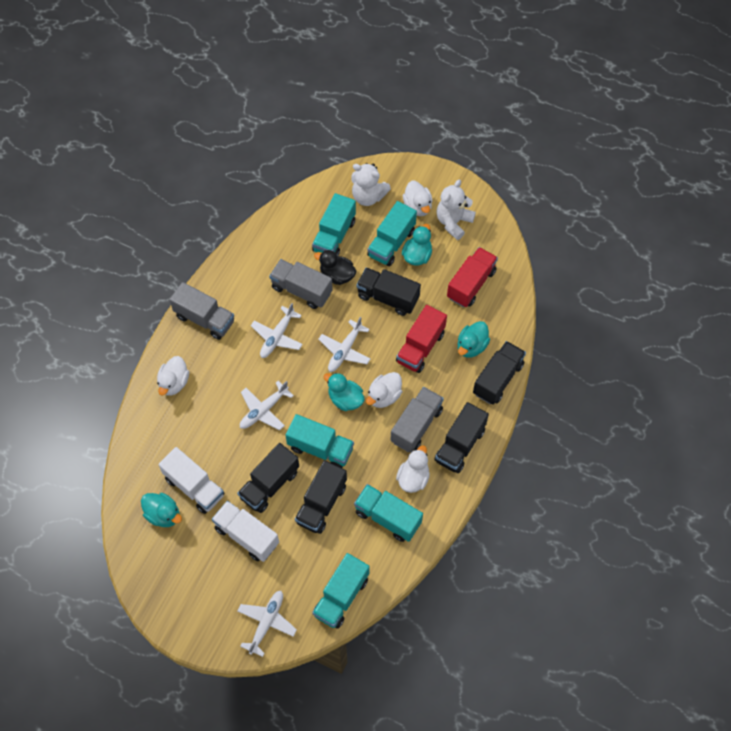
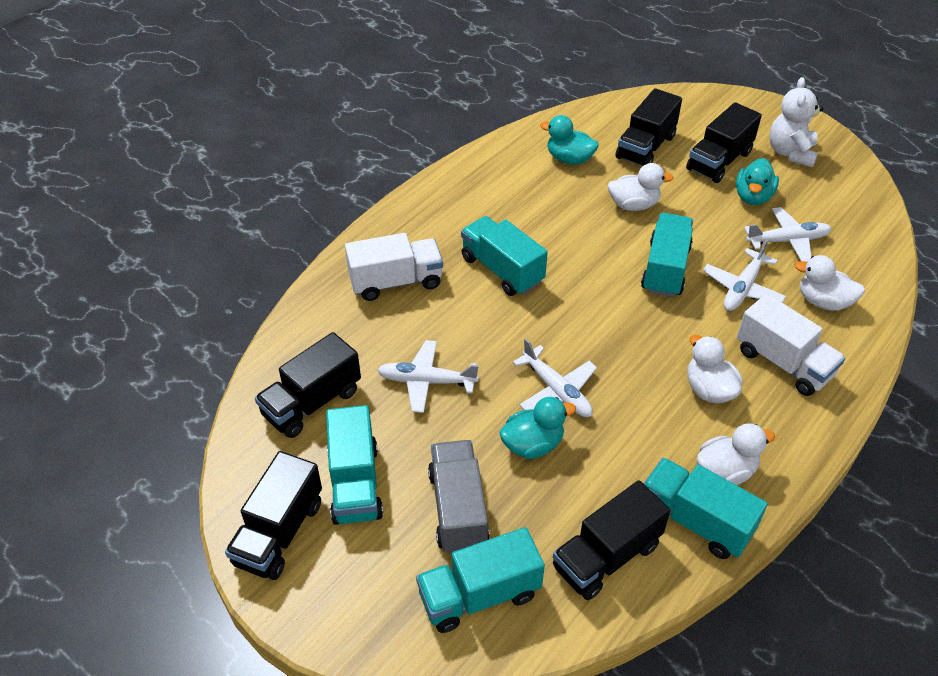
black duck: [314,250,356,285] = 1 -> none = 0
grey truck: [170,282,234,340] [269,259,333,309] [390,387,444,453] = 3 -> [428,440,490,554] = 1
red truck: [396,305,447,373] [447,247,498,307] = 2 -> none = 0
turquoise duck: [141,493,182,527] [323,373,364,411] [402,224,432,265] [458,321,490,358] = 4 -> [499,397,576,459] [540,115,599,165] [736,158,779,205] = 3
white teddy bear: [351,163,391,206] [436,179,476,240] = 2 -> [769,77,824,167] = 1

